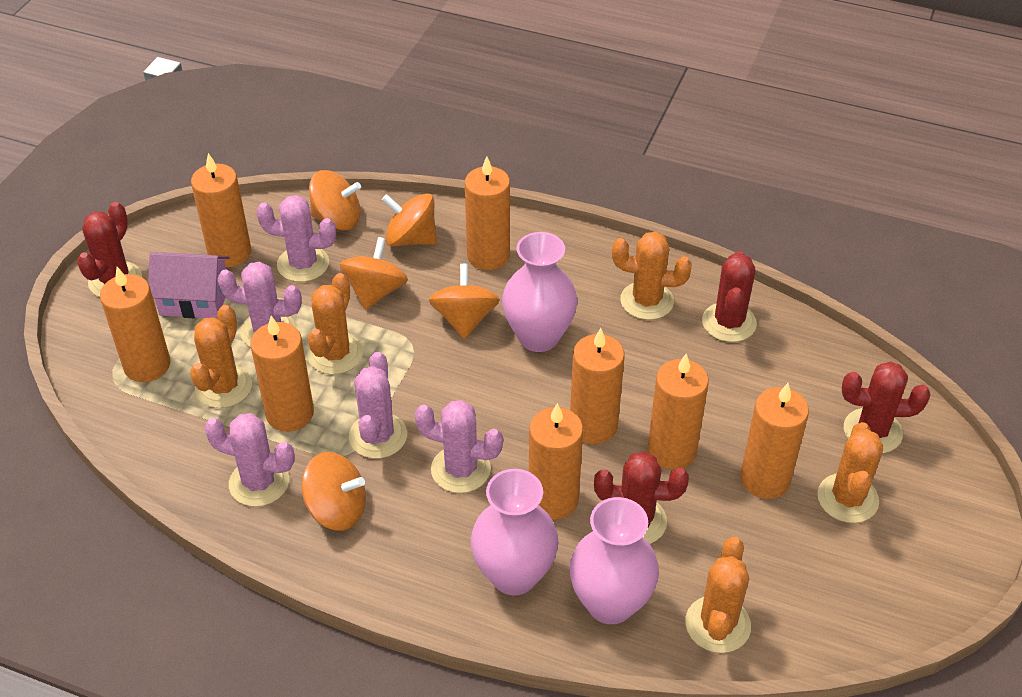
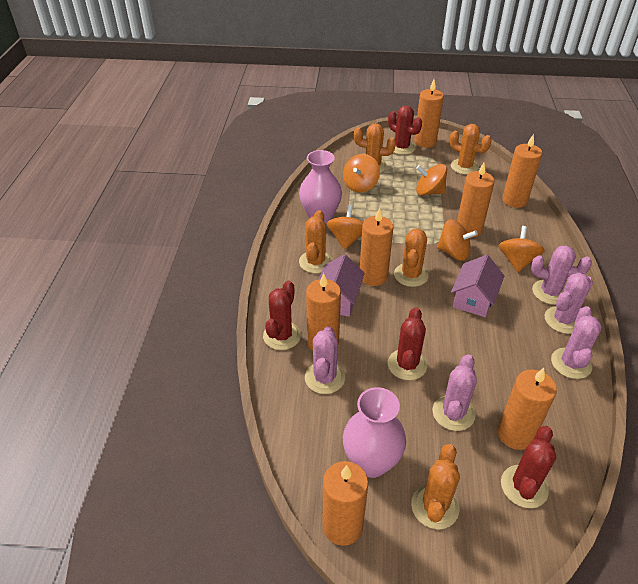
orange candle: [100,267,170,382] [191,153,251,267] [250,316,314,432] [465,157,510,270] [529,403,583,519] [570,328,625,444] [648,354,709,470] [740,383,809,499] = 8 -> [306,273,341,350] [323,461,368,546] [360,208,393,286] [414,80,444,148] [457,163,495,237] [498,368,557,450] [502,134,542,208] = 7
pink house: [148,252,229,319] = 1 -> [318,254,365,317] [451,255,504,317] = 2
pink vase: [470,469,559,595] [502,232,577,352] [569,497,659,624] = 3 -> [299,150,342,224] [343,387,406,478] = 2

